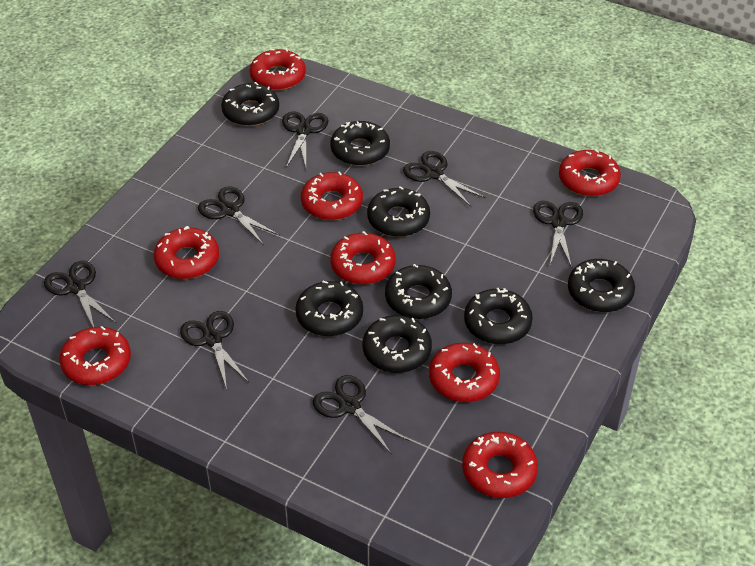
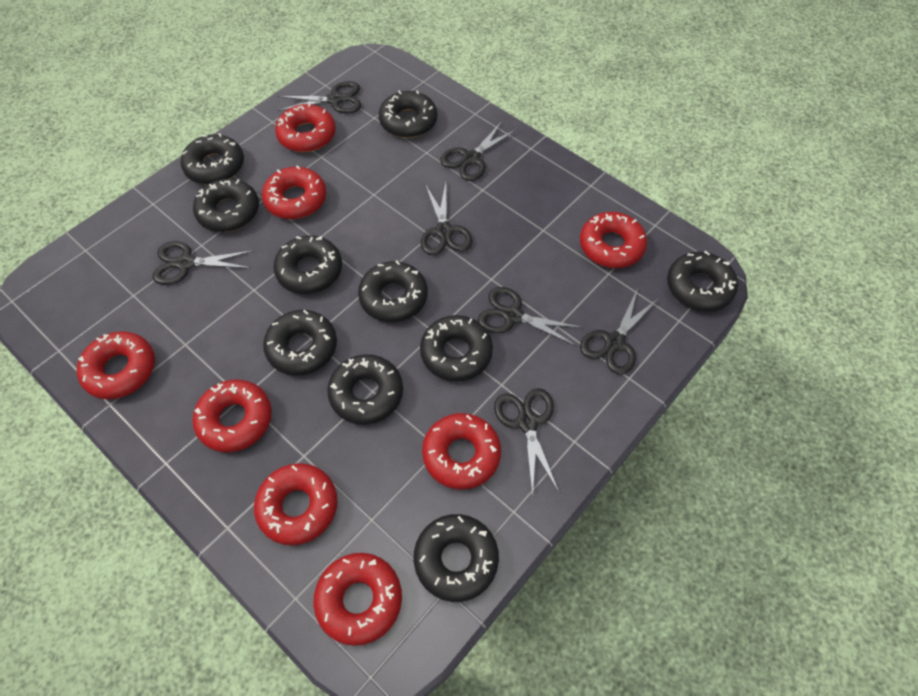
black donut: [221,82,279,126] [295,281,363,337] [330,121,390,166] [363,315,432,373] [367,186,430,237] [385,264,452,319] [464,288,533,345] [568,259,635,312] = 8 -> [180,133,244,185] [193,178,259,232] [263,310,337,375] [273,235,342,294] [327,354,403,425] [358,260,428,322] [379,90,437,138] [414,514,499,602] [420,315,493,381] [667,251,738,312] = 10

